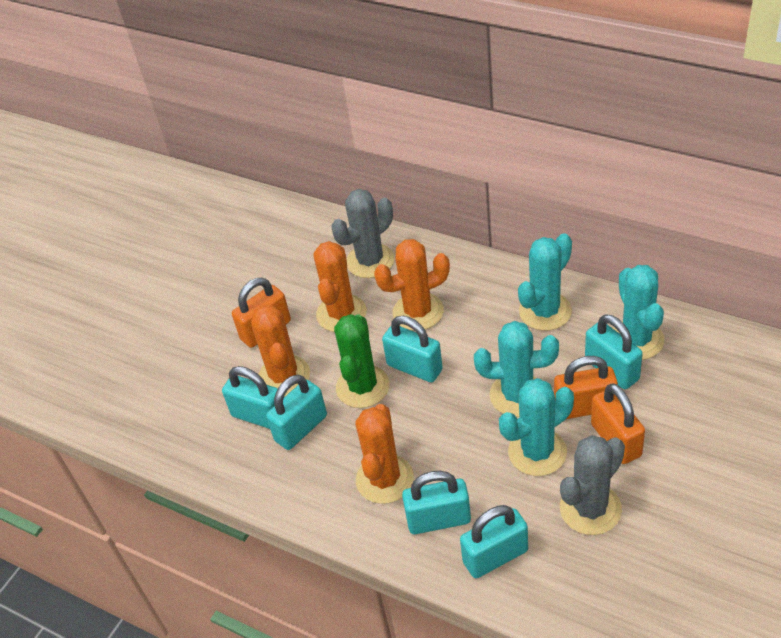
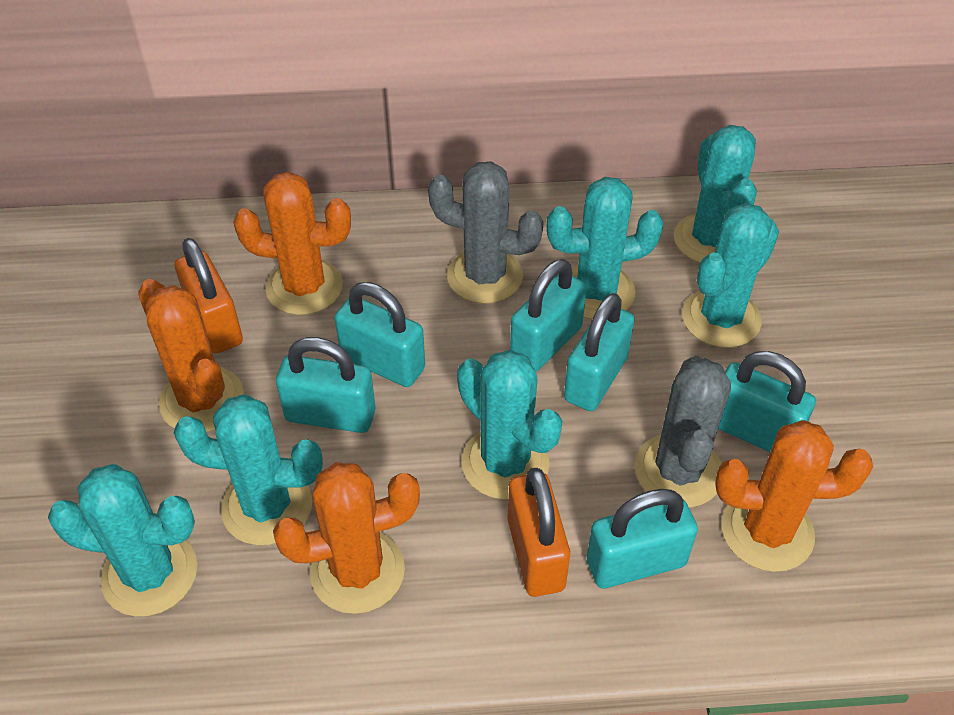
green cactus: [334,314,390,408] = 1 -> none = 0
orange padlock: [232,277,291,348] [554,356,618,419] [591,383,645,464] = 3 -> [175,238,243,353] [507,468,570,597] = 2
turquoise cactus: [474,321,559,417] [499,378,574,476] [518,233,572,331] [613,265,664,360] = 4 -> [48,464,197,617] [174,394,323,545] [457,350,562,500] [547,177,663,319] [674,125,757,263] [682,203,779,348] = 6

